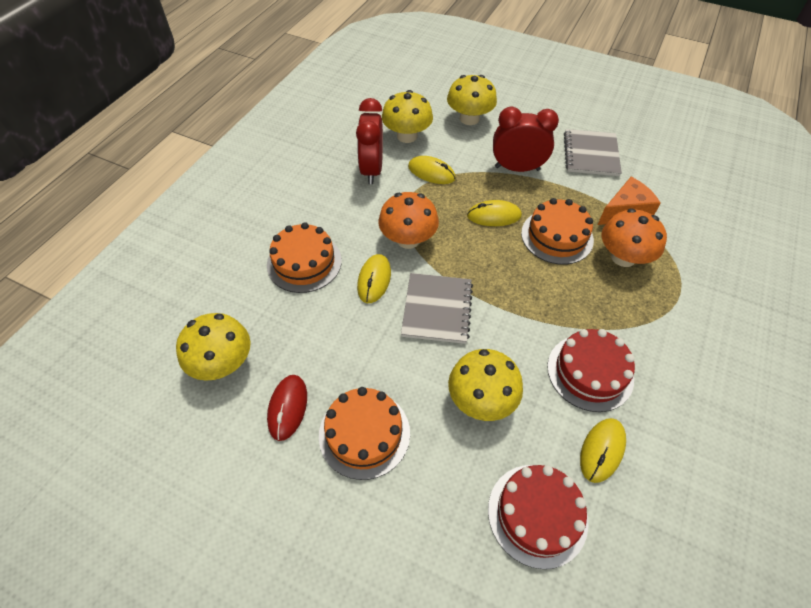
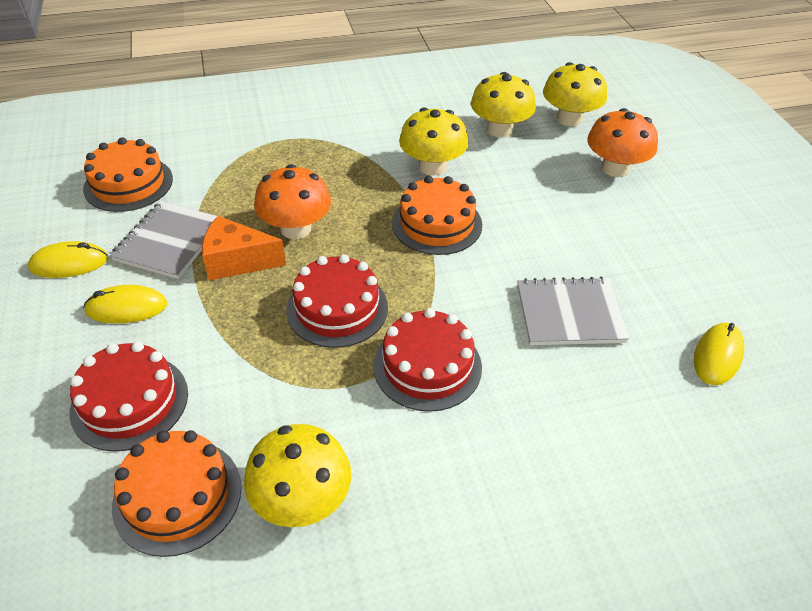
red cake: [488,465,588,569] [547,329,635,412] = 2 -> [69,342,188,452] [286,254,388,348] [373,308,482,412] = 3
red clock: [356,98,383,184] [493,107,559,172] = 2 -> none = 0
red mouse: [267,375,307,441] = 1 -> none = 0
yellow mouse: [357,254,391,303] [408,156,456,184] [467,200,522,226] [580,418,626,483] = 4 -> [28,241,108,278] [83,285,167,324] [694,323,744,385] = 3

